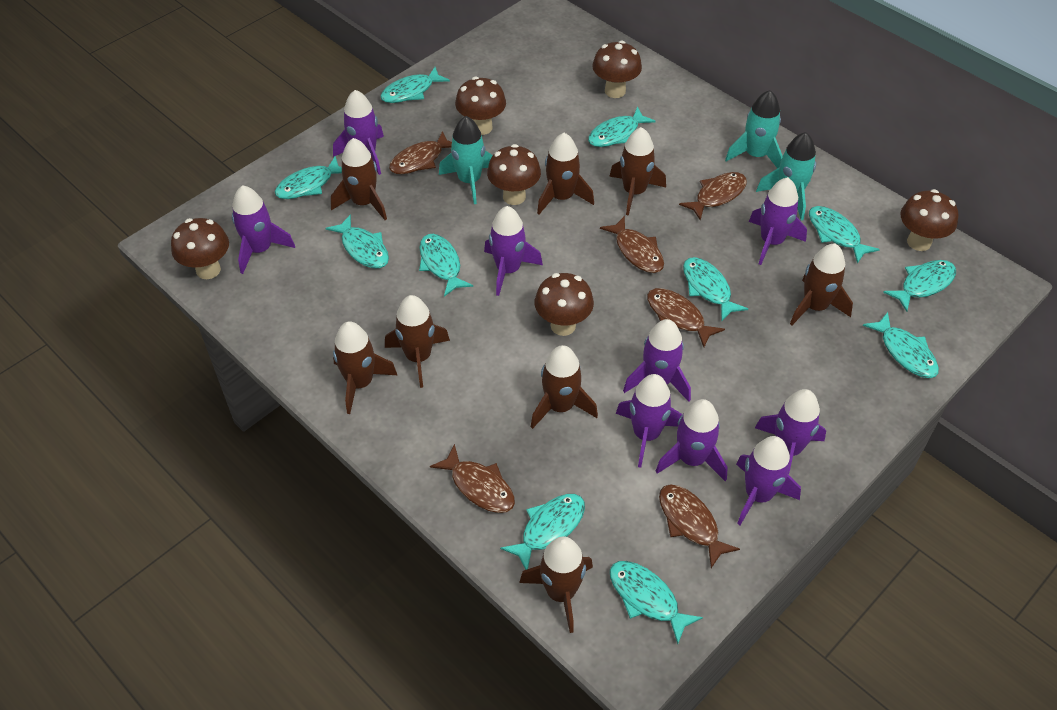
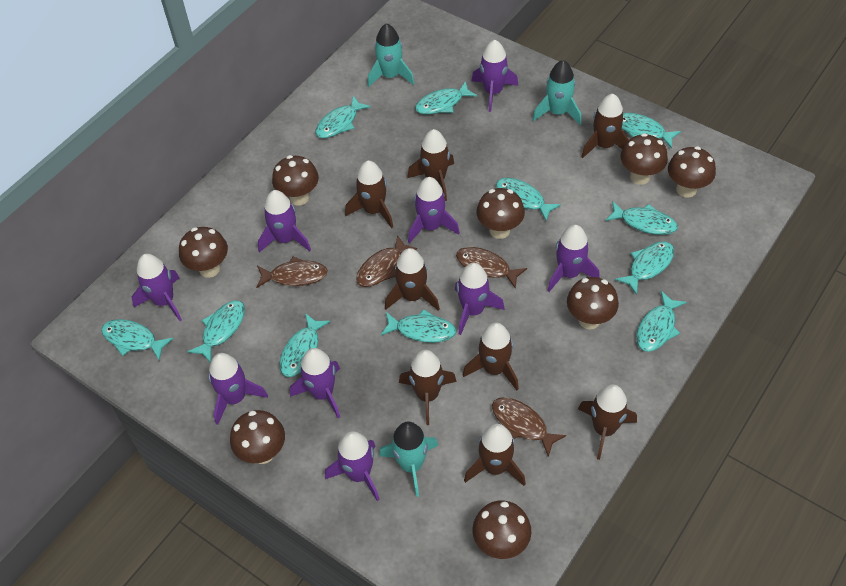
brown fish: [389,131,452,174] [430,444,515,513] [600,216,664,273] [647,288,725,347] [659,484,740,568] [679,172,747,221] = 6 -> [256,256,328,288] [356,235,417,287] [456,247,527,289] [492,397,566,457] = 4
brown mushroom: [171,218,229,279] [455,77,506,135] [487,144,541,205] [535,273,594,336] [592,41,642,98] [901,189,958,251] = 6 -> [179,227,228,278] [230,410,285,464] [272,155,319,206] [472,500,531,559] [476,188,525,239] [567,277,619,329] [621,133,668,185] [668,146,716,198] = 8

